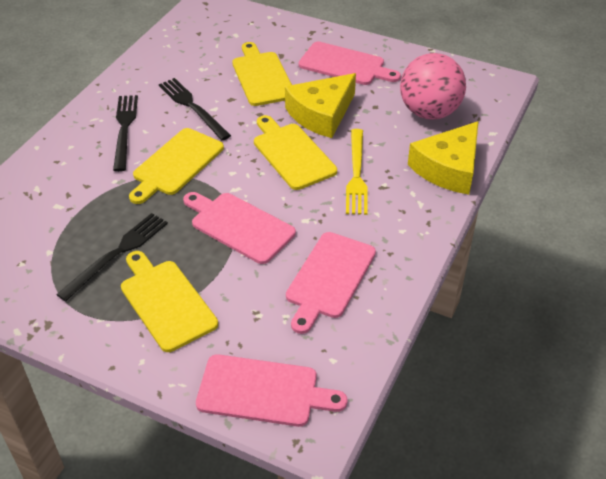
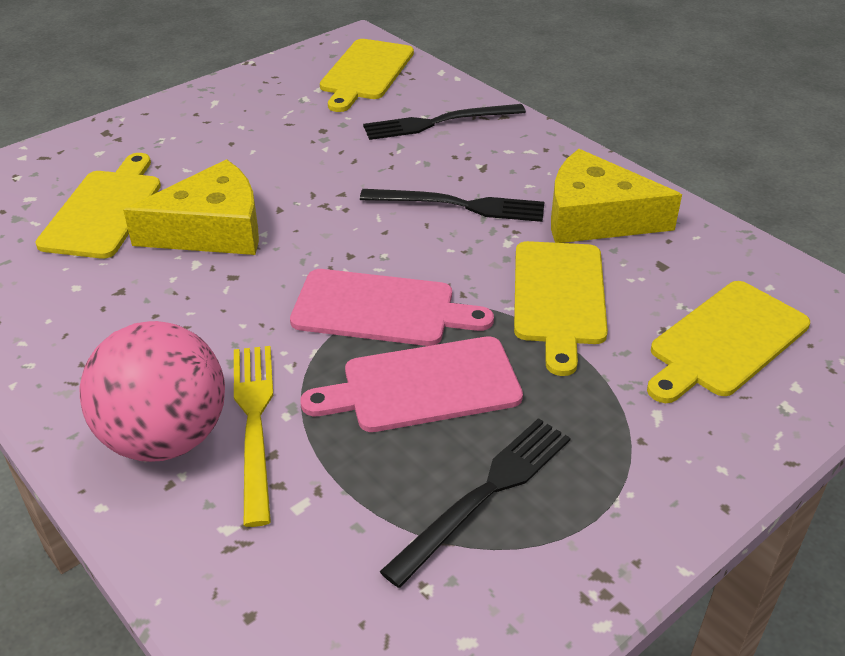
pink cutting board: [183,192,296,264] [196,354,347,427] [286,232,376,334] [298,42,401,85] = 4 -> [290,269,494,346] [300,336,523,432] = 2

